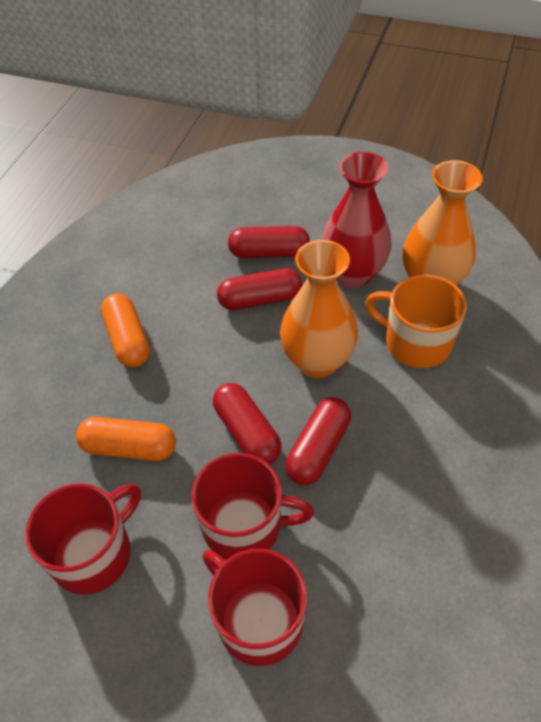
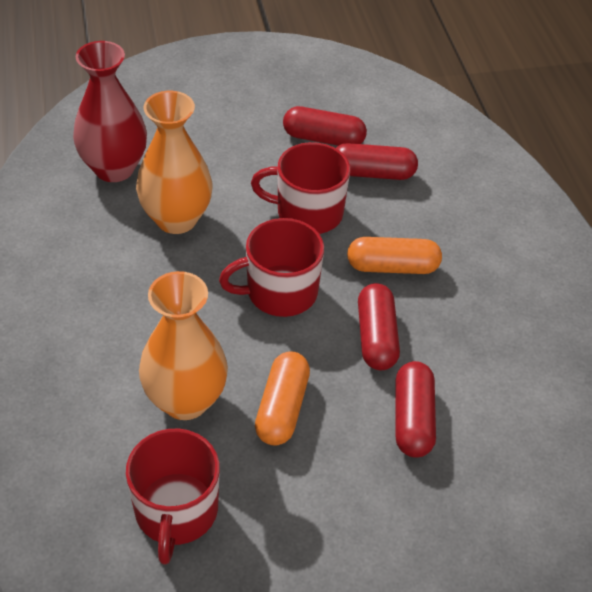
orange mug: [365,274,467,368] = 1 -> none = 0

